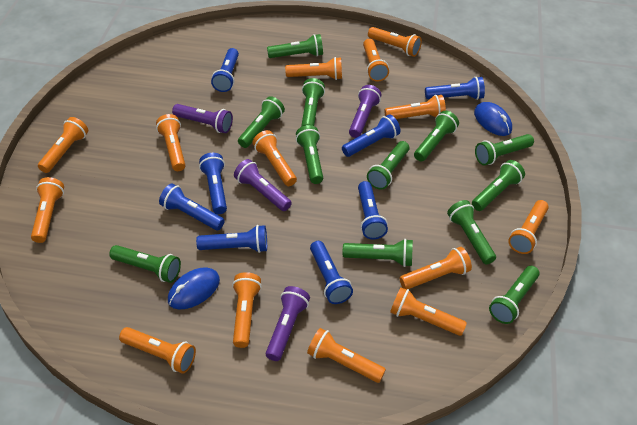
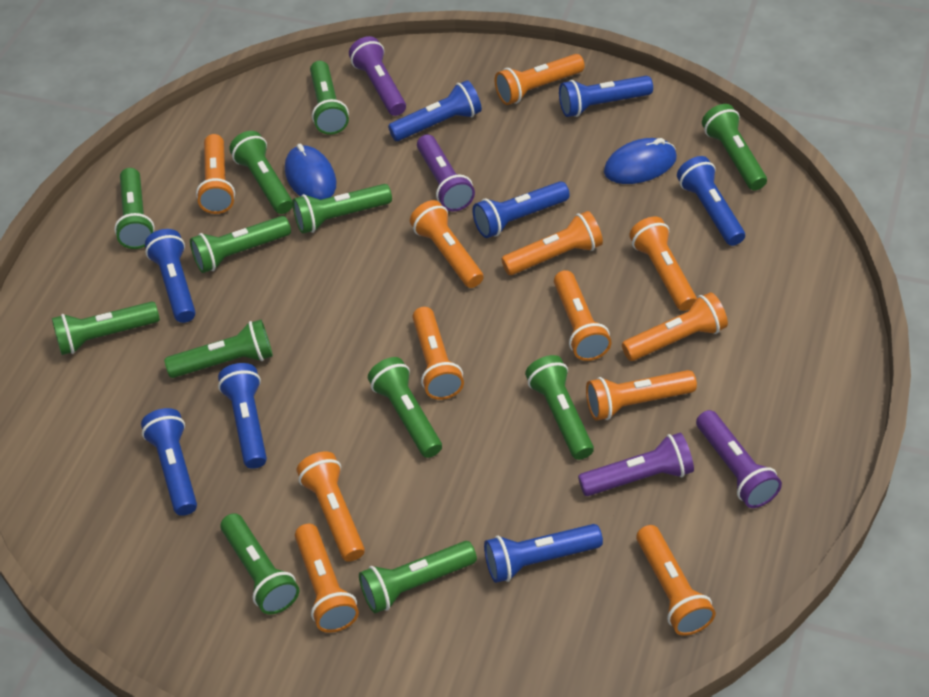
orange flashlight: [31,177,64,243] [38,117,88,173] [119,327,196,374] [156,114,185,171] [232,272,262,348] [252,130,297,186] [285,57,342,80] [307,328,386,383] [363,39,389,82] [368,27,422,57] [384,95,446,119] [390,287,467,336] [400,247,472,290] [508,200,549,254] = 14 -> [196,134,235,214] [295,524,359,633] [297,451,365,562] [410,200,484,288] [412,307,464,400] [495,54,585,105] [501,211,603,275] [554,270,612,361] [586,370,697,421] [622,292,728,361] [629,216,697,311] [636,525,716,636] = 12

